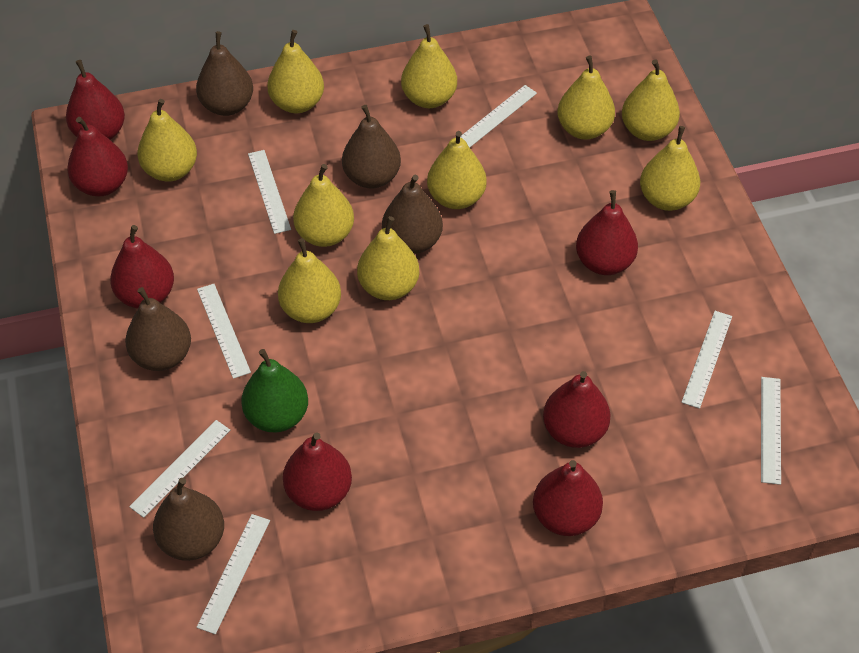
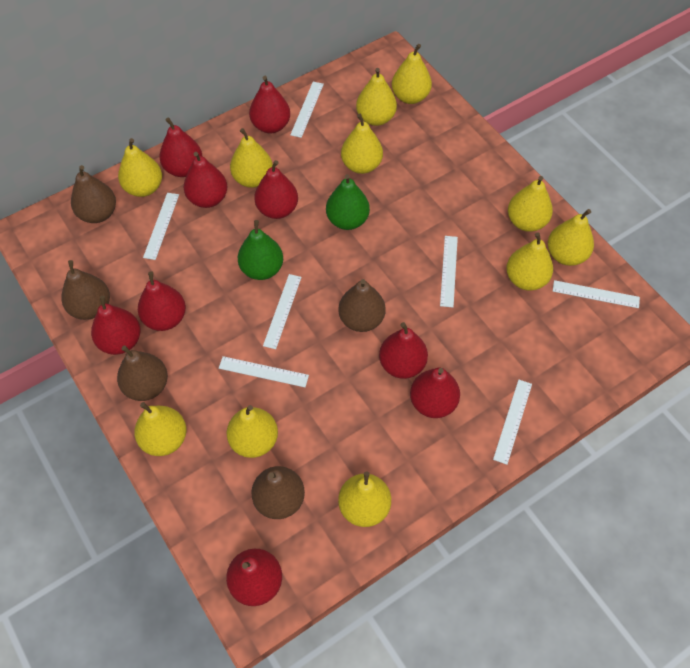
green pear: [241,349,308,433] = 1 -> [238,220,283,280] [326,174,370,230] = 2
red pear: [66,60,125,140] [67,117,128,196] [110,225,174,308] [283,433,352,511] [533,460,603,536] [543,371,611,448] [576,190,638,275] = 7 -> [91,296,141,355] [138,271,186,331] [159,117,203,177] [184,152,227,208] [226,549,282,606] [249,76,290,134] [254,160,298,219] [379,322,428,379] [410,368,460,418] = 9
yellow pear: [137,99,197,182] [267,30,324,113] [278,238,341,323] [293,164,354,247] [357,216,420,300] [401,24,457,108] [427,131,487,209] [557,56,615,140] [622,59,680,141] [640,126,700,211] = 10 -> [118,138,162,197] [134,402,187,456] [227,405,278,458] [230,128,273,188] [338,471,391,527] [341,114,383,174] [356,68,397,126] [392,44,432,104] [506,232,553,291] [508,176,553,232] [548,209,594,266] = 11

